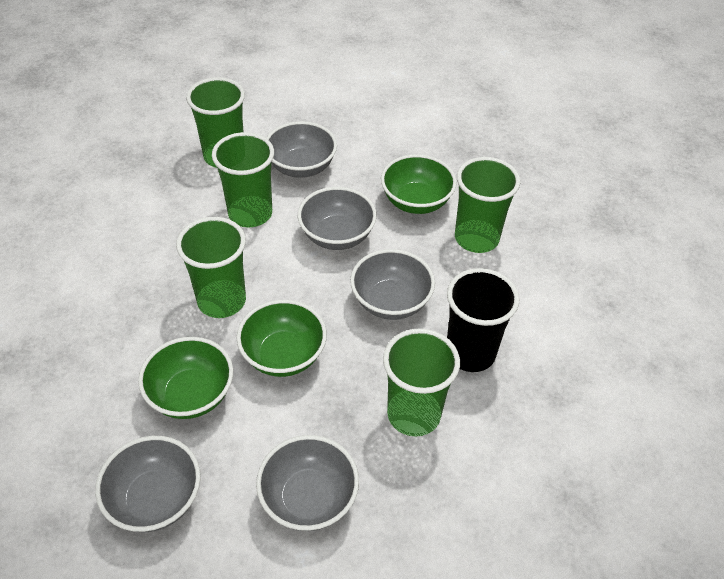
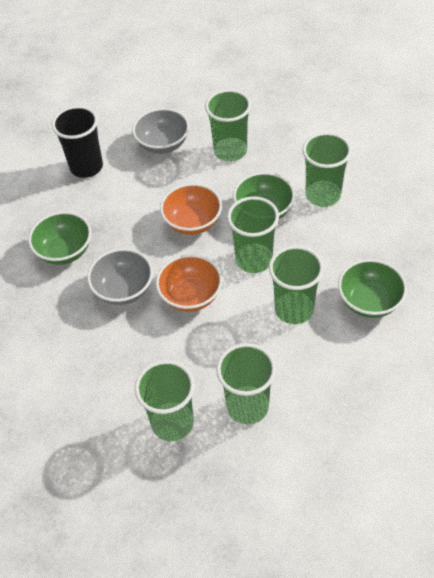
green cup: [176,217,246,318] [186,77,245,168] [212,132,274,227] [383,328,460,436] [455,157,520,253] = 5 -> [135,360,195,441] [205,89,251,162] [216,343,276,424] [227,196,279,273] [269,246,324,324] [302,132,352,207] = 6
grey bowl: [95,436,201,532] [256,435,359,531] [266,121,337,178] [298,187,377,250] [350,249,435,320] = 5 -> [87,248,153,305] [132,108,189,154] = 2
orange bowl: none = 0 -> [156,254,222,312] [160,183,222,235] = 2

